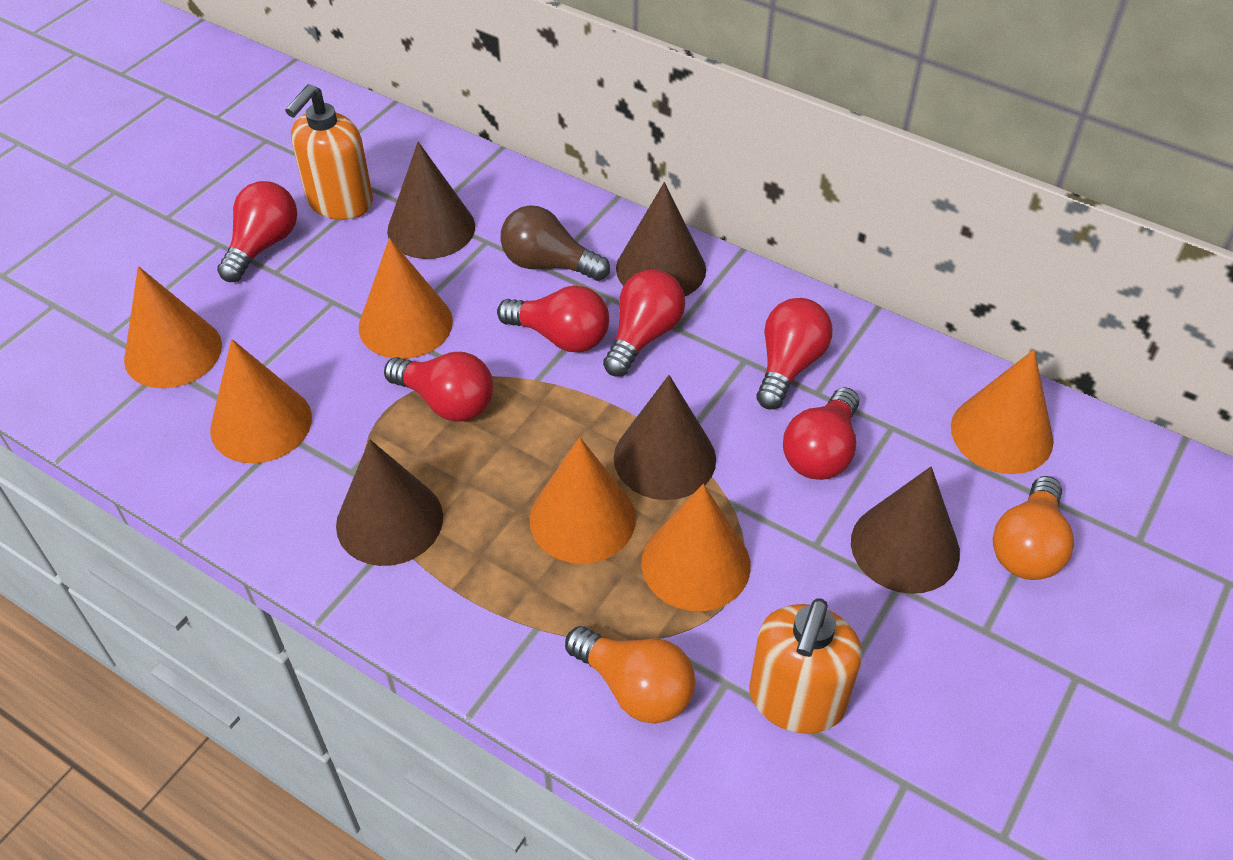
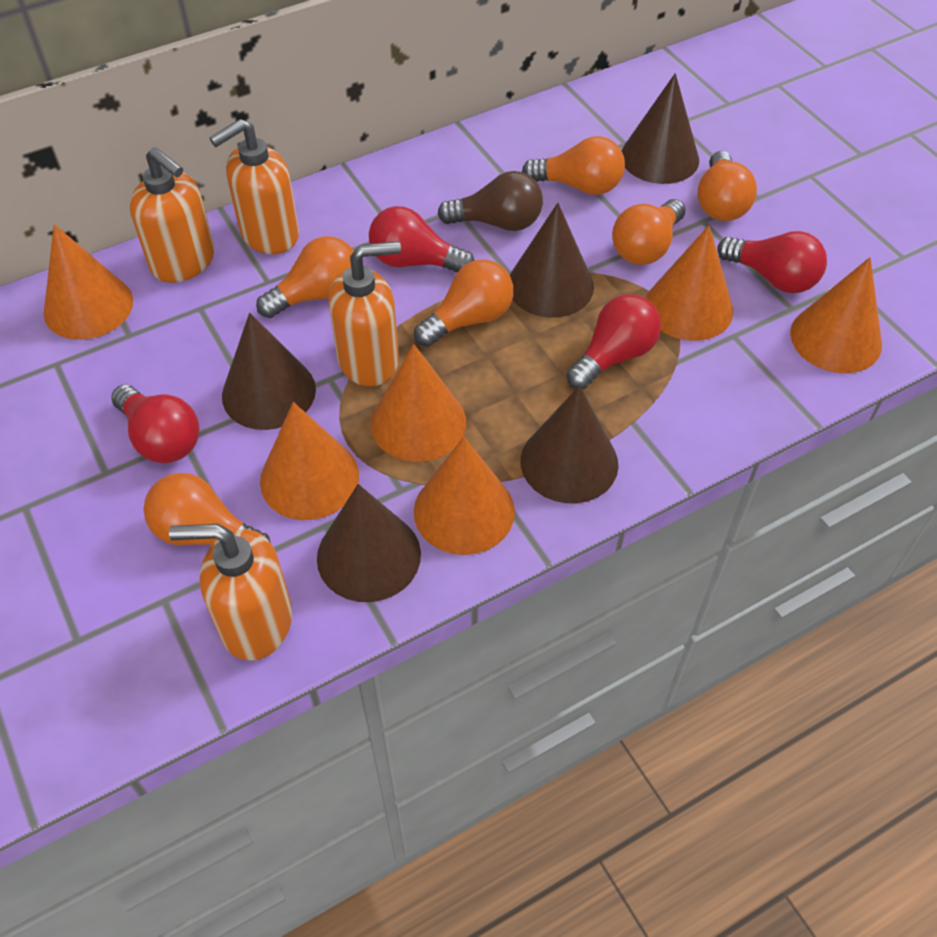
orange light bulb: [565,626,695,724] [993,476,1074,580] = 2 -> [144,473,271,545] [256,236,354,318] [414,260,514,347] [522,136,625,195] [612,199,686,265] [697,151,757,221] = 6
orange soap dispenser: [285,84,373,220] [749,598,862,734] = 2 -> [130,147,215,283] [169,524,292,661] [210,119,299,254] [328,241,401,387] = 4
red light bulb: [217,181,297,282] [384,352,493,422] [497,285,609,353] [603,270,685,377] [756,298,832,410] [783,387,859,480] = 6 -> [111,385,199,463] [369,206,475,272] [566,294,661,390] [717,231,827,293] = 4

